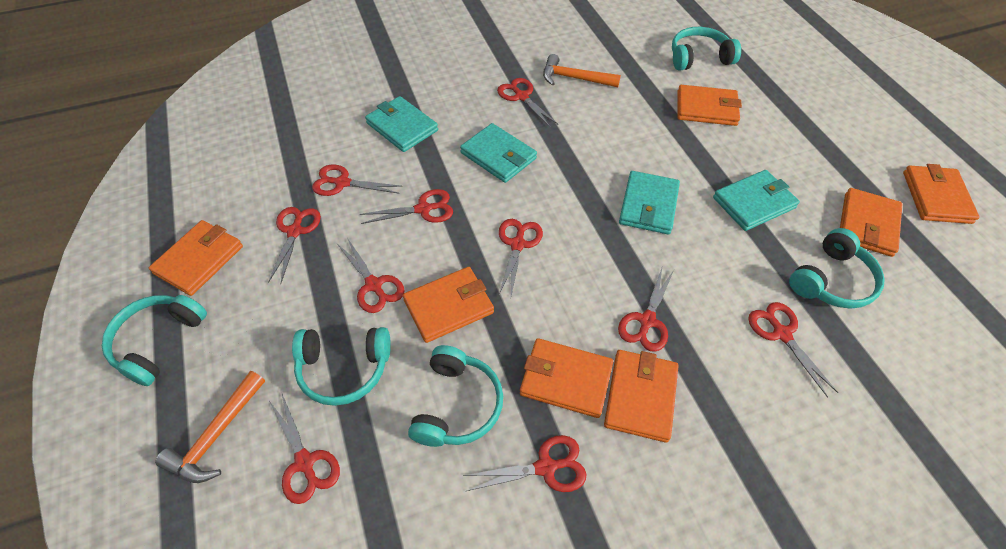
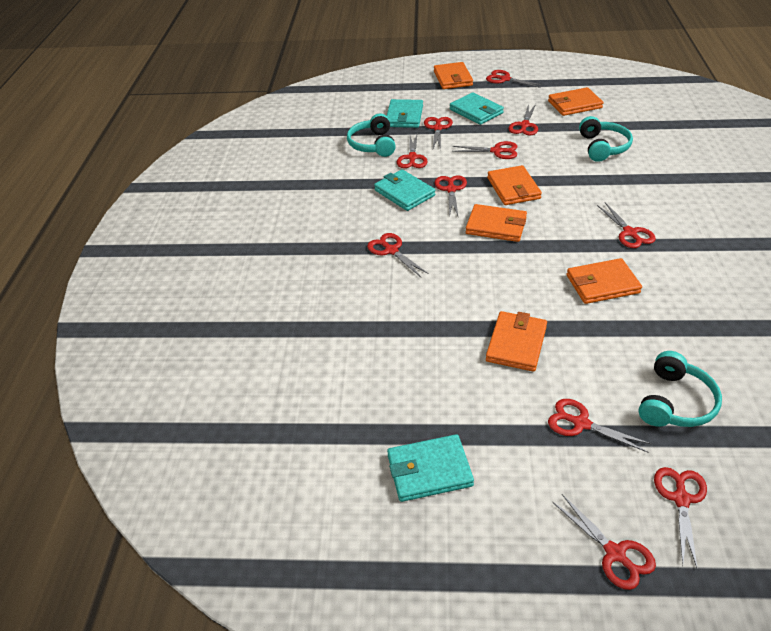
orange hammer: [155,371,265,483] [543,54,621,87] = 2 -> none = 0
orange wallet: [149,220,243,296] [403,267,494,343] [520,338,613,418] [604,350,678,443] [677,85,742,126] [840,188,902,257] [903,164,980,224] = 7 -> [434,62,473,89] [465,204,527,242] [486,311,547,372] [487,165,542,205] [548,87,603,116] [567,258,642,304] = 6
red scissors: [268,207,321,284] [269,392,340,504] [312,164,403,196] [337,238,405,313] [360,189,453,224] [463,435,587,492] [497,78,558,127] [499,219,543,296] [618,265,674,352] [748,302,838,398] = 10 -> [367,233,429,277] [397,135,428,168] [424,117,453,151] [435,175,467,217] [452,141,517,159] [486,70,542,88] [508,104,538,135] [548,399,651,453] [552,494,656,590] [597,202,656,248] [654,467,707,570] = 11
turquoise headphones: [102,295,207,386] [292,327,391,406] [408,345,503,447] [672,27,741,71] [789,228,885,308] = 5 -> [347,113,396,157] [579,116,633,162] [638,351,722,427] = 3

